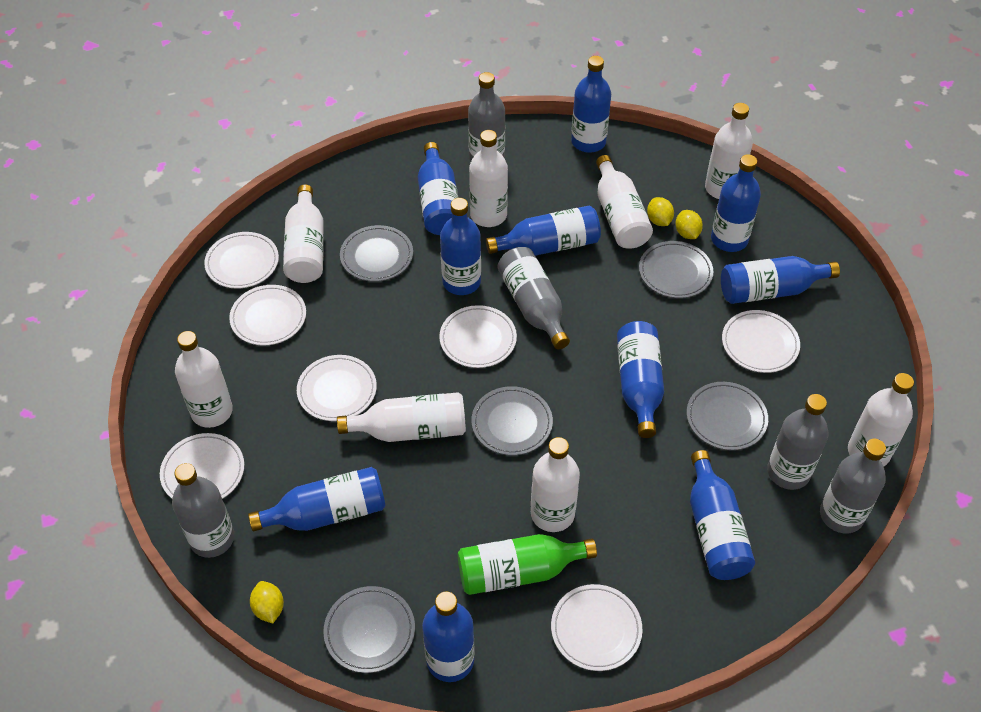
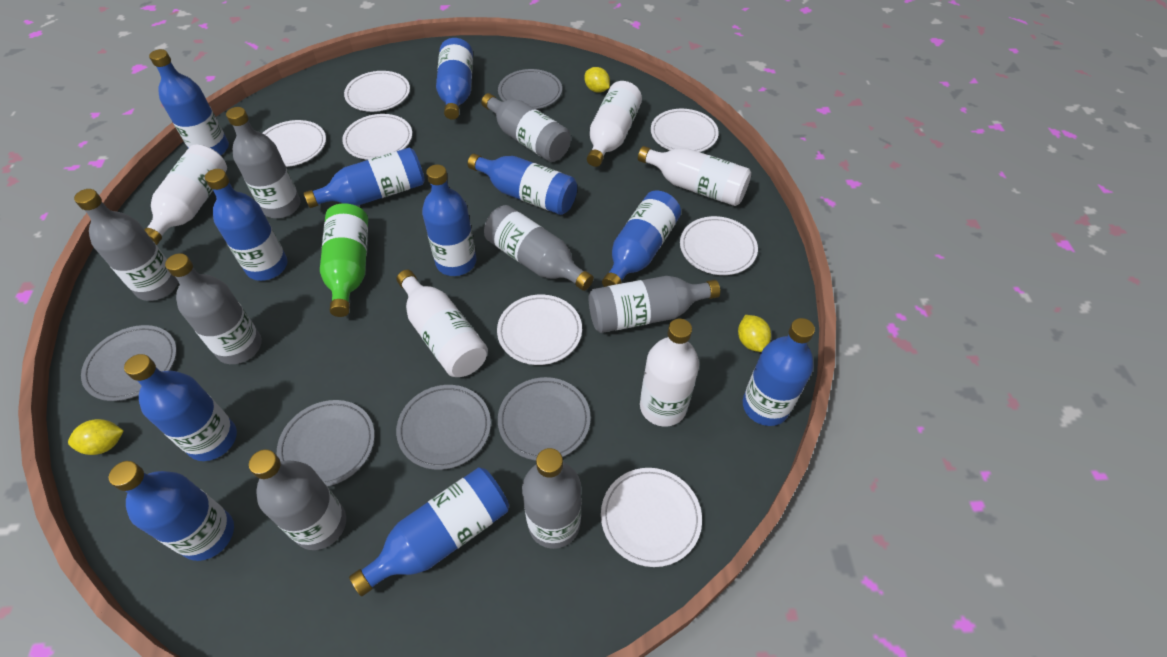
blue bottle: [248,467,385,531] [418,142,459,235] [422,591,475,682] [440,198,481,295] [486,205,601,256] [571,56,611,153] [617,321,664,438] [690,450,755,580] [711,154,761,252] [721,256,840,304] = 10 -> [109,461,234,561] [124,354,237,461] [149,49,229,155] [205,169,288,281] [304,148,425,208] [349,467,509,596] [422,165,477,276] [436,38,473,120] [468,154,577,215] [602,191,681,287] [743,318,815,426] = 11
grey bottle: [172,463,234,558] [468,72,505,161] [498,247,570,349] [767,394,829,490] [820,439,886,533] = 5 -> [74,189,178,301] [165,253,262,364] [226,107,301,218] [249,450,346,550] [481,93,571,162] [484,205,594,291] [522,448,581,549] [589,276,720,333] = 8
white bottle: [175,331,233,428] [283,184,324,283] [337,392,466,442] [469,130,508,227] [531,437,580,532] [596,155,653,249] [705,103,753,199] [848,373,914,467] = 8 -> [144,145,227,245] [396,270,488,377] [587,81,642,167] [638,146,751,206] [640,319,699,427] = 5

